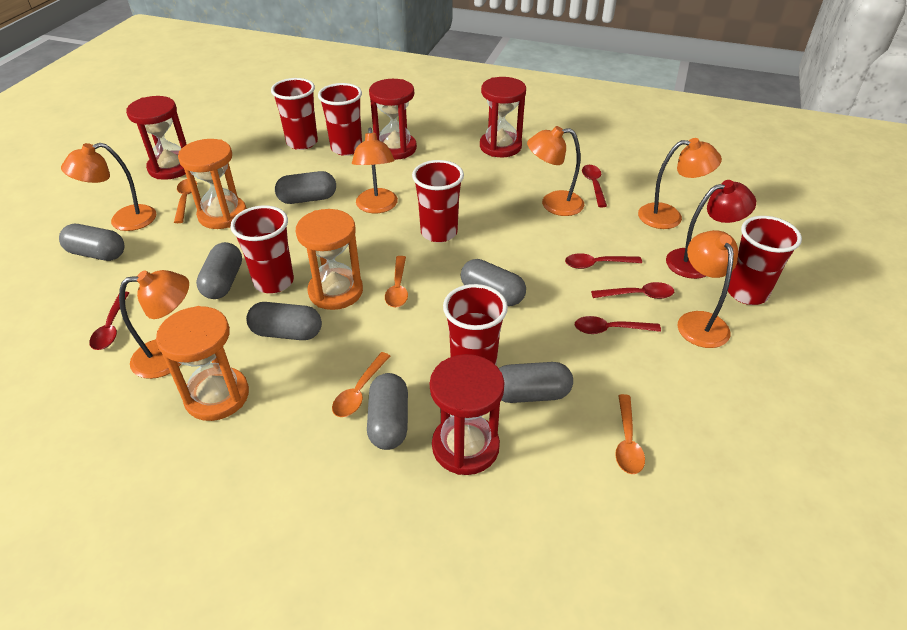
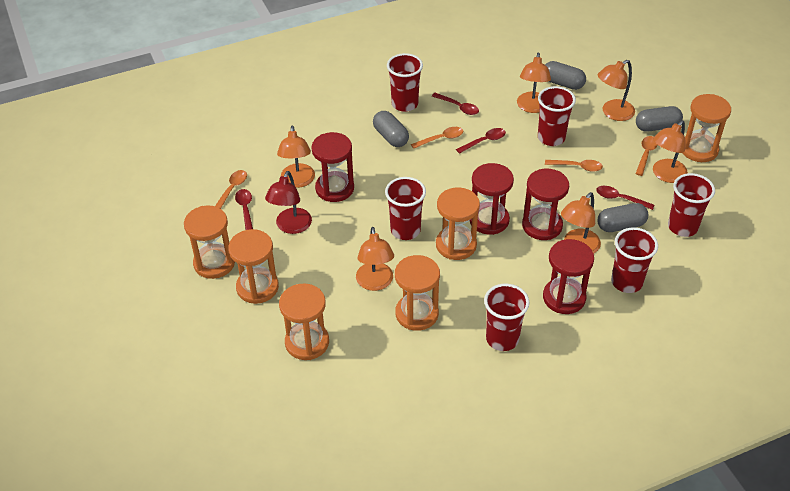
grey capsule: [59,224,125,261] [196,242,242,299] [246,302,322,340] [275,171,336,204] [367,373,408,450] [461,259,526,306] [499,362,573,403] = 7 -> [373,111,409,147] [545,61,586,90] [597,203,648,232] [636,106,683,132] = 4
orange hourglass: [156,306,249,421] [178,139,247,229] [296,209,363,310] = 3 -> [184,206,235,279] [228,229,279,304] [279,283,329,360] [395,255,440,331] [436,187,480,260] [683,94,731,162] = 6
red spoon: [89,291,129,350] [565,253,642,269] [575,316,661,334] [582,165,607,207] [591,282,674,299] = 5 -> [235,189,253,230] [432,93,479,115] [456,128,506,154] [596,186,654,210] = 4

